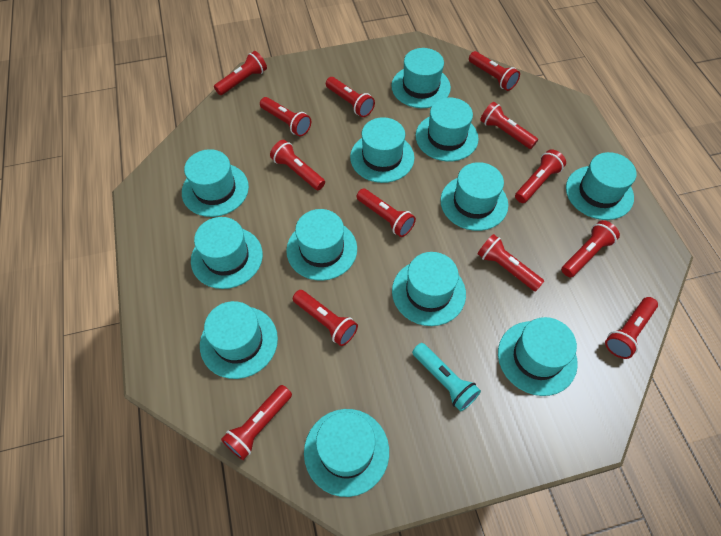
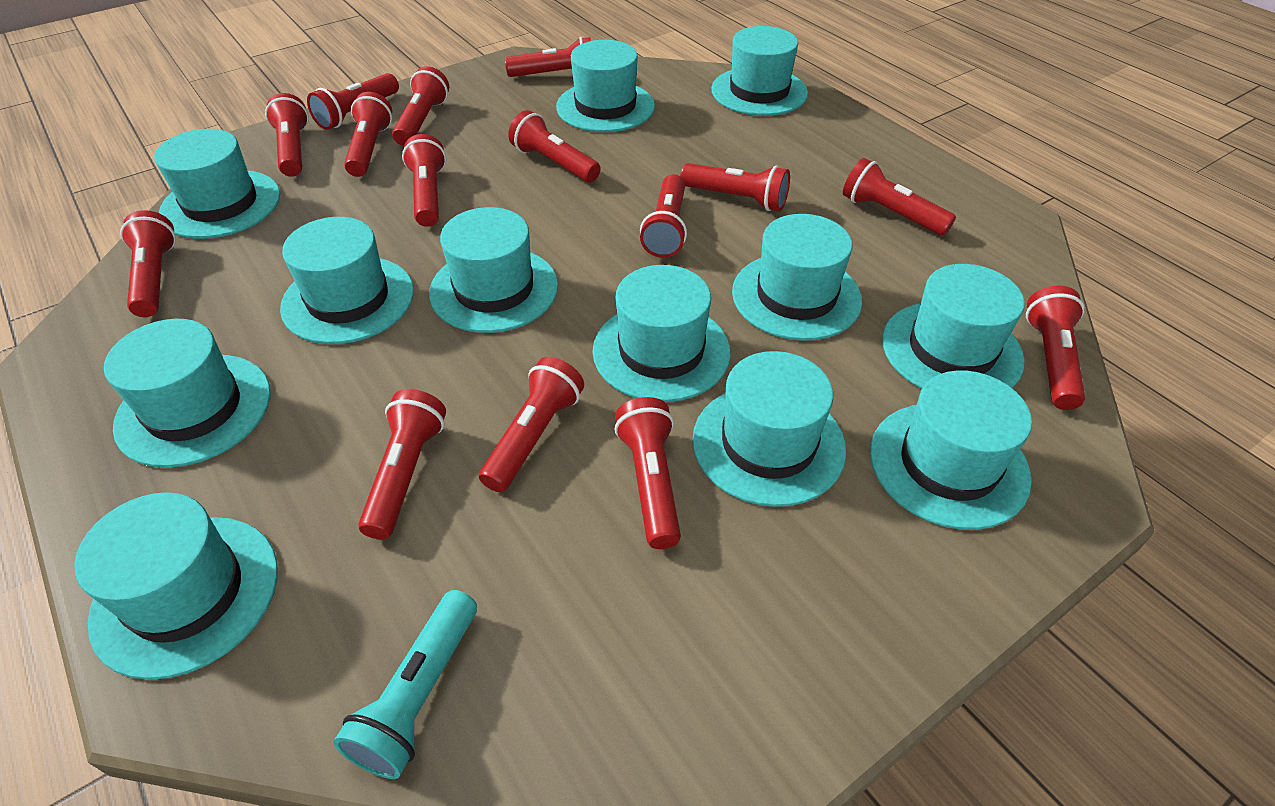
red flashlight: [214,51,267,95] [221,385,292,460] [260,97,311,136] [270,140,325,190] [293,290,358,346] [326,77,375,117] [357,188,416,237] [469,51,520,91] [477,234,544,291] [480,102,538,149] [515,149,566,203] [561,220,620,277] [605,297,658,359] = 13 -> [120,210,176,317] [265,93,309,177] [307,73,399,130] [344,92,392,177] [358,389,446,540] [392,66,449,146] [402,134,446,227] [479,357,584,492] [505,37,591,77] [508,110,601,182] [614,397,681,549] [640,174,687,258] [680,163,790,211] [843,158,956,236] [1026,286,1085,410] = 15

